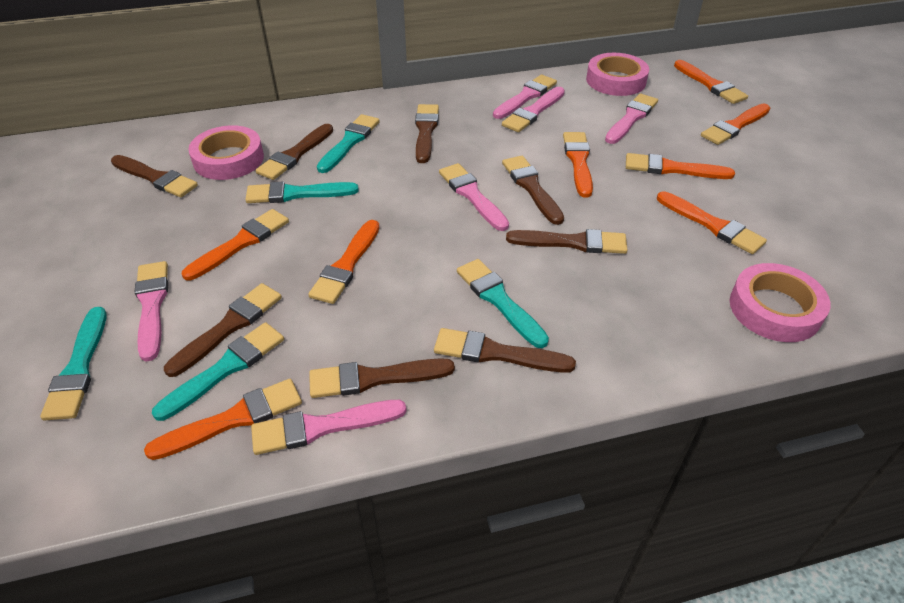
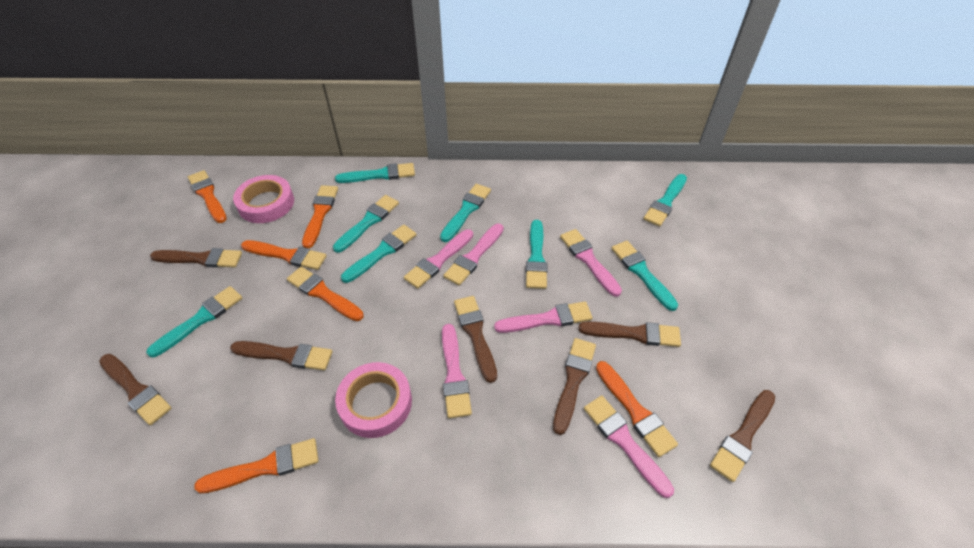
brown brush: [111,155,198,197] [164,283,282,377] [256,124,333,180] [309,358,455,398] [415,104,439,163] [434,328,576,373] [502,156,564,225] [506,229,628,254] = 8 -> [99,354,172,425] [150,248,242,268] [230,341,333,370] [454,296,497,383] [553,338,596,435] [579,321,681,347] [710,390,775,482] = 7
orange brush: [144,379,302,460] [182,209,289,280] [308,220,380,304] [563,132,593,197] [626,153,735,179] [657,191,767,254] [674,60,748,104] [701,104,770,145] = 8 -> [188,170,227,223] [194,438,319,493] [241,240,327,270] [287,266,364,321] [302,185,338,248] [596,361,678,457] = 6
pink tape: [188,125,264,180] [586,53,649,96] [730,263,830,342] = 3 -> [233,175,294,223] [335,362,412,438] = 2
turquoise brush: [40,307,107,421] [152,322,284,421] [245,182,359,203] [317,114,380,173] [457,259,549,348] = 5 -> [146,286,242,357] [333,195,399,253] [335,163,415,183] [341,225,416,283] [440,184,491,242] [526,220,547,289] [611,241,678,311] [643,174,687,227] = 8

